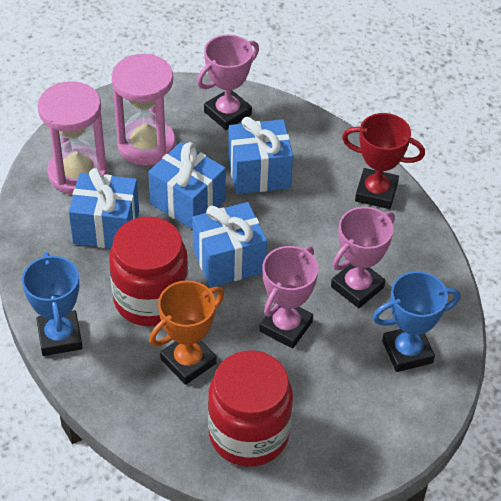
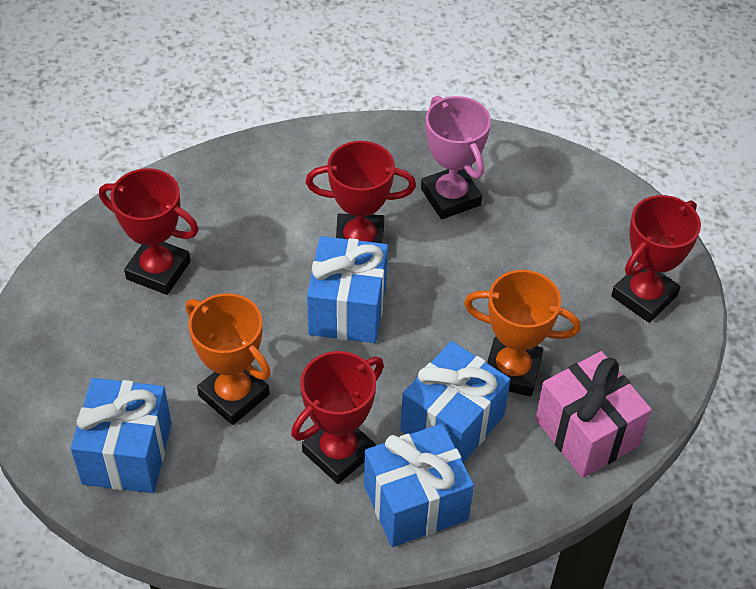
blue trophy: [22,252,83,356] [372,271,460,372] = 2 -> none = 0
orange trophy: [149,280,224,385] = 1 -> [186,293,271,425] [464,270,581,397] = 2
pink gift: none = 0 -> [535,351,652,478] = 1
pink hourglass: [38,81,107,194] [112,54,175,166] = 2 -> none = 0
pink trophy: [197,35,259,130] [259,246,318,348] [331,207,395,308] = 3 -> [421,96,491,219] = 1
red jar: [109,217,189,327] [208,350,293,467] = 2 -> none = 0
red trophy: [342,113,425,209] = 1 -> [99,168,199,295] [291,351,384,484] [306,141,416,243] [611,195,701,323] = 4

